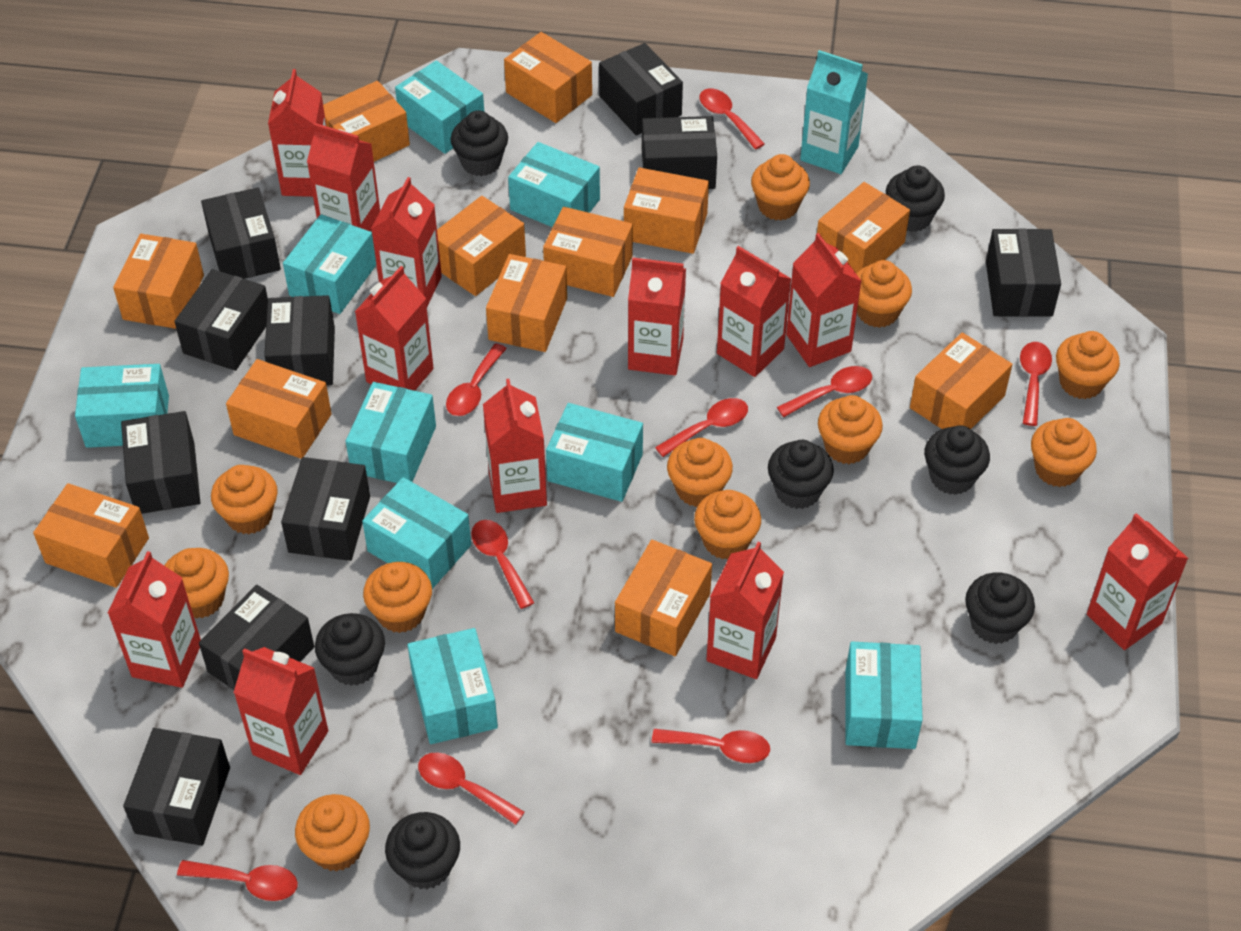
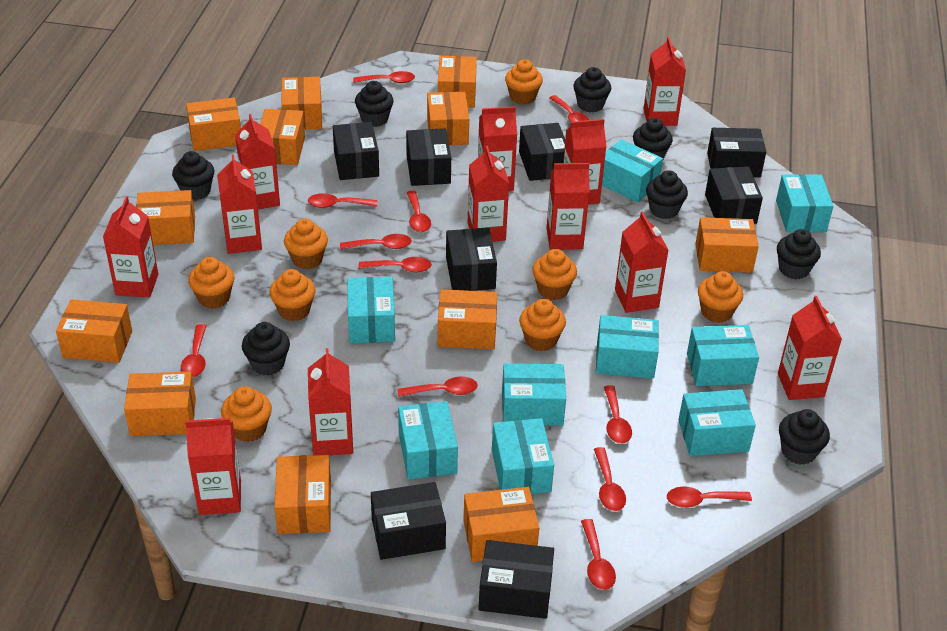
black box: [121,411,200,514] [123,728,230,846] [174,269,268,371] [199,585,314,690] [201,187,281,279] [264,295,335,385] [281,457,370,561] [599,43,683,135] [642,116,717,189] [986,229,1061,317] = 10 -> [333,122,379,180] [371,482,446,560] [406,128,451,186] [446,228,497,291] [479,540,554,619] [519,123,565,181] [705,167,763,224] [707,128,766,178] = 8
black cupcake: [315,613,385,686] [385,812,460,889] [451,110,508,176] [768,440,834,509] [886,165,945,232] [924,425,990,495] [965,573,1035,644] = 7 -> [172,151,214,200] [242,322,290,376] [355,81,394,127] [573,67,611,112] [633,118,673,159] [646,170,688,219] [777,229,821,279] [779,409,830,465] = 8
orange cupcake: [164,548,229,619] [211,465,278,534] [295,794,370,871] [363,562,432,633] [667,438,733,507] [694,490,761,560] [751,154,810,221] [818,395,883,464] [856,260,912,328] [1031,418,1097,487] [1056,331,1120,399] = 11 -> [188,257,234,309] [221,386,272,442] [269,269,316,321] [284,219,328,269] [505,59,543,105] [519,299,566,351] [532,249,577,300] [698,271,743,323] = 8
red spoon: [177,860,298,901] [418,752,525,825] [446,343,507,416] [471,520,534,609] [652,729,770,763] [655,398,748,457] [699,89,765,150] [777,366,872,417] [1020,342,1052,426] = 9 -> [181,324,206,377] [308,193,377,208] [340,234,412,250] [353,71,415,83] [358,257,432,272] [397,377,478,397] [407,190,431,232] [549,95,589,122] [581,519,616,590] [594,447,626,511] [604,385,632,444] [667,486,752,508] = 12
turquoise carton: [800,50,868,174] = 1 -> none = 0

